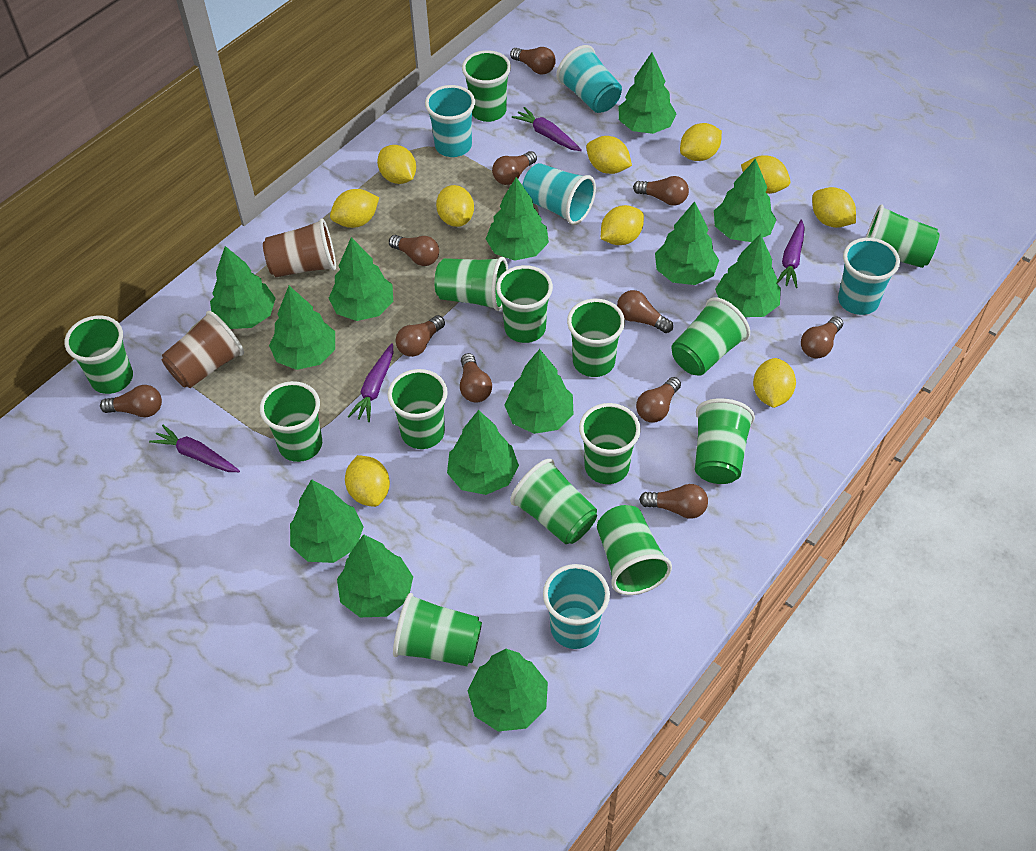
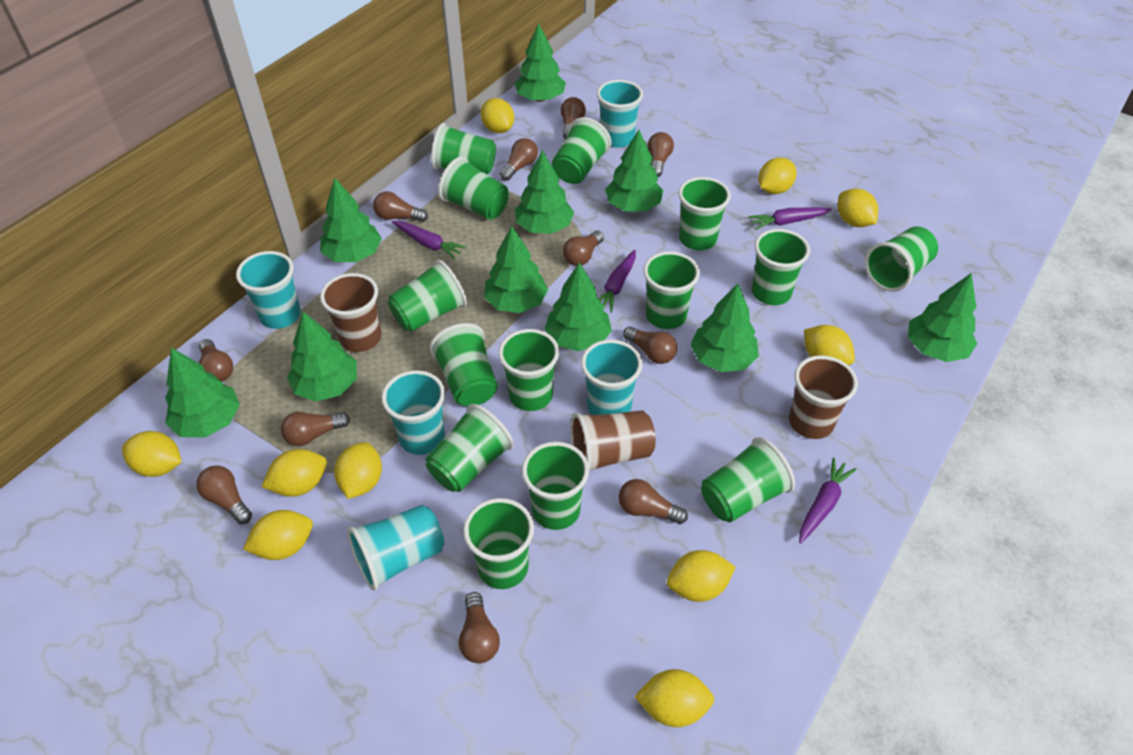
brown cup: [162,311,244,388] [263,218,336,277] = 2 -> [320,273,381,352] [570,411,656,471] [789,355,858,439] = 3
green tree: [210,246,276,329] [269,286,335,370] [290,479,363,563] [328,237,393,321] [337,534,413,617] [447,410,519,495] [468,649,548,732] [486,177,549,261] [504,349,573,434] [619,53,677,134] [655,201,719,285] [714,158,777,242] [715,234,781,317] = 13 -> [165,348,240,438] [287,311,357,401] [320,178,382,262] [484,226,548,313] [514,23,566,102] [515,150,574,234] [545,263,612,351] [605,130,663,212] [690,283,759,372] [908,273,977,362] = 10

